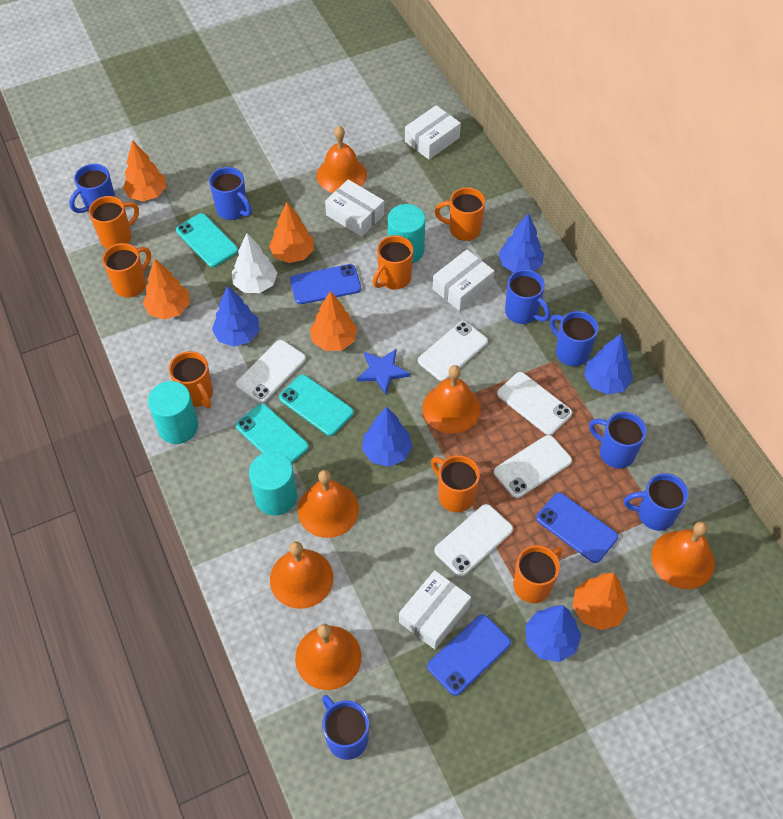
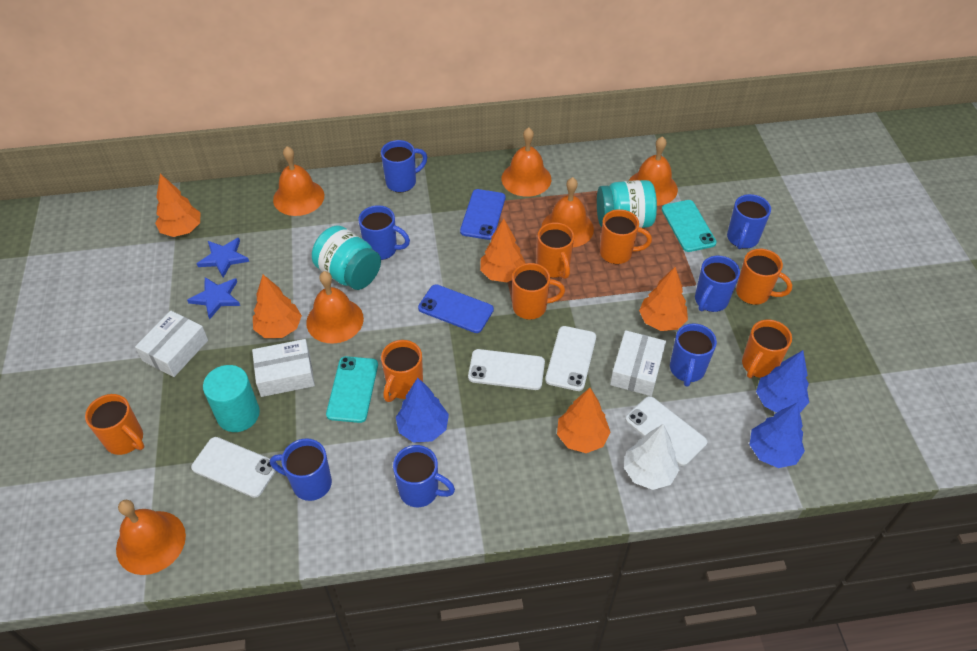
blue phone: [290,264,361,304] [427,614,511,696] [536,492,618,563] = 3 -> [418,284,494,333] [460,189,505,240] = 2
blue star: [357,349,410,395] = 1 -> [187,277,240,319] [197,238,249,278] = 2
blue tree: [212,285,259,347] [362,407,413,467] [499,213,544,273] [525,605,581,662] [584,334,633,395] = 5 -> [396,378,449,443] [749,402,805,468] [756,350,809,413] = 3
turquoise cylinder: [148,381,198,444] [249,452,297,515] [388,204,425,264] = 3 -> [203,365,260,432] = 1
turquoise jar: none = 0 -> [312,226,381,290] [597,180,657,228] = 2
turquoise phone: [176,213,238,267] [236,404,309,464] [279,375,354,436] = 3 -> [326,356,378,423] [662,200,717,252] = 2
white box: [325,179,384,237] [399,570,471,649] [405,105,461,160] [433,250,494,311] = 4 -> [135,311,208,377] [252,339,315,397] [610,330,666,396] = 3
white phone: [236,340,306,403] [418,321,488,381] [434,504,513,577] [494,435,572,498] [497,372,572,435] = 5 -> [191,437,277,498] [468,349,545,390] [545,326,596,391] [625,396,707,466] = 4

